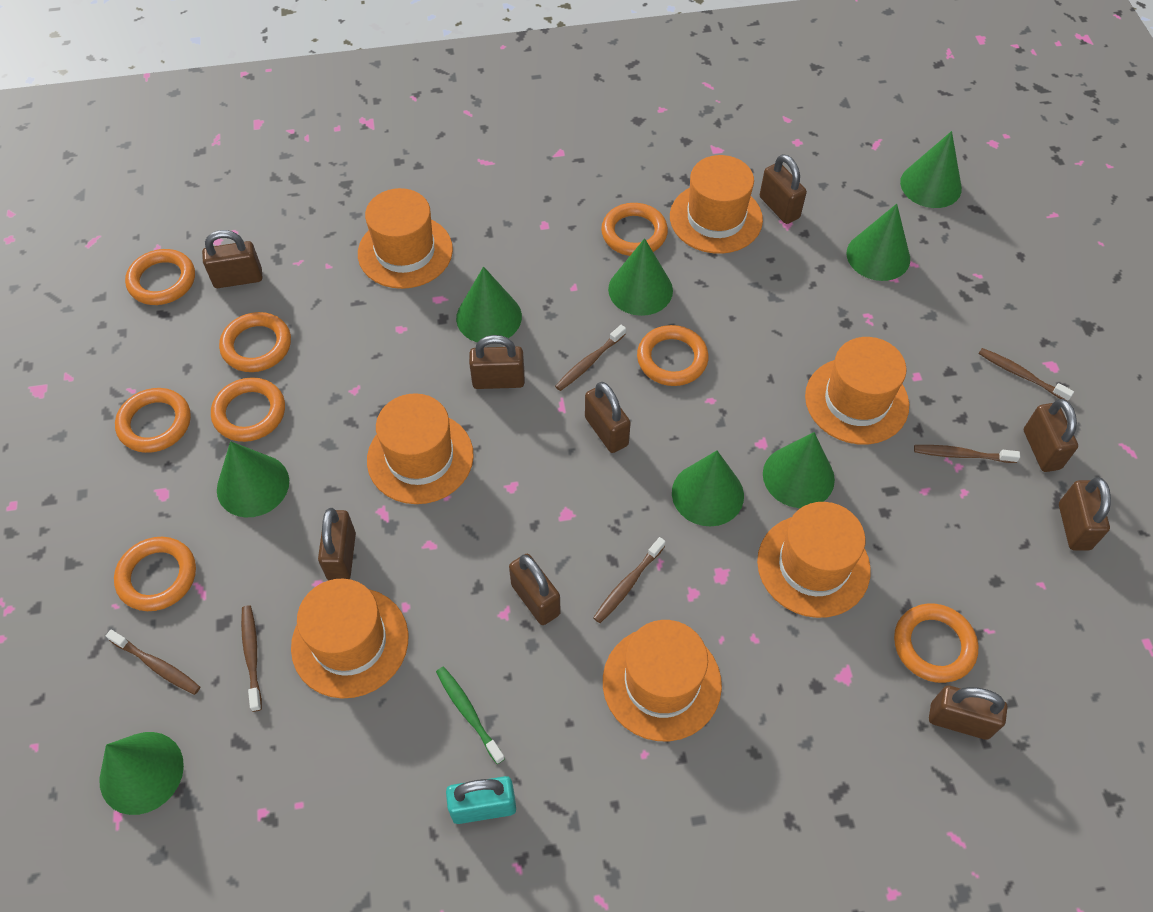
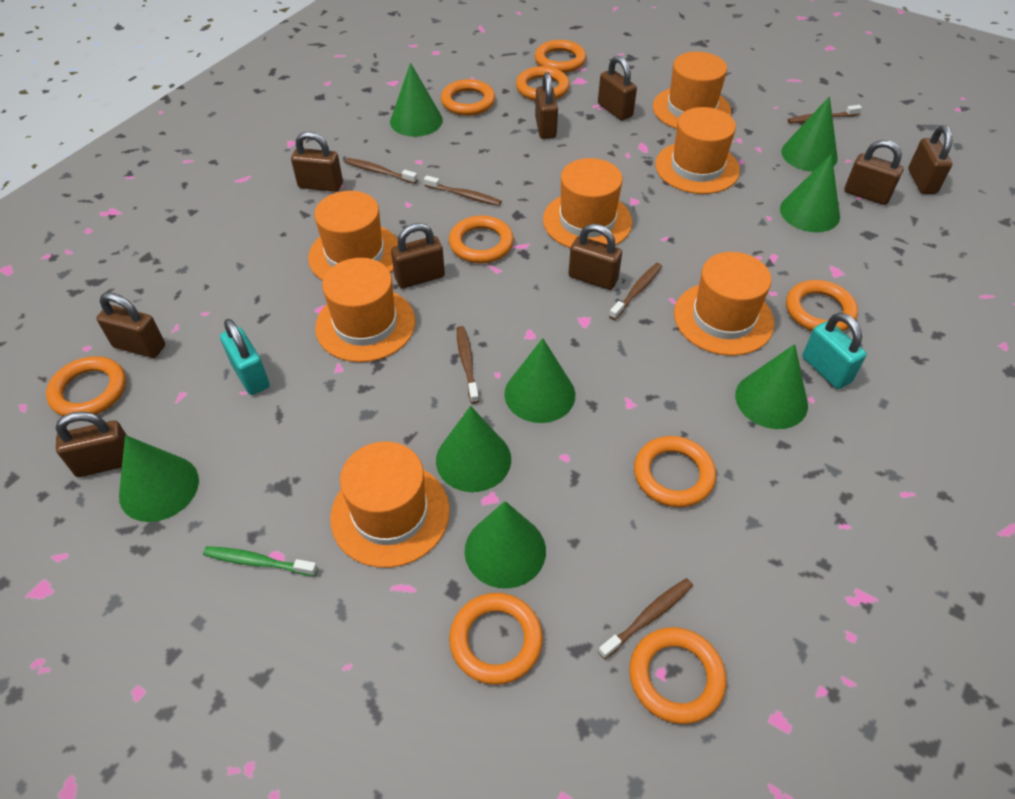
orange ring: [114,537,196,611] [115,388,191,453] [125,249,195,305] [211,377,285,442] [219,312,291,372] [601,203,668,256] [637,325,709,386] [894,603,979,683] = 8 -> [46,356,126,416] [441,79,495,116] [449,215,514,263] [449,593,543,685] [516,66,570,101] [535,40,586,73] [629,627,726,724] [634,436,716,507] [786,280,858,331] = 9
turquoise padlock: [446,776,516,824] = 1 -> [220,319,270,395] [802,313,867,389] = 2

